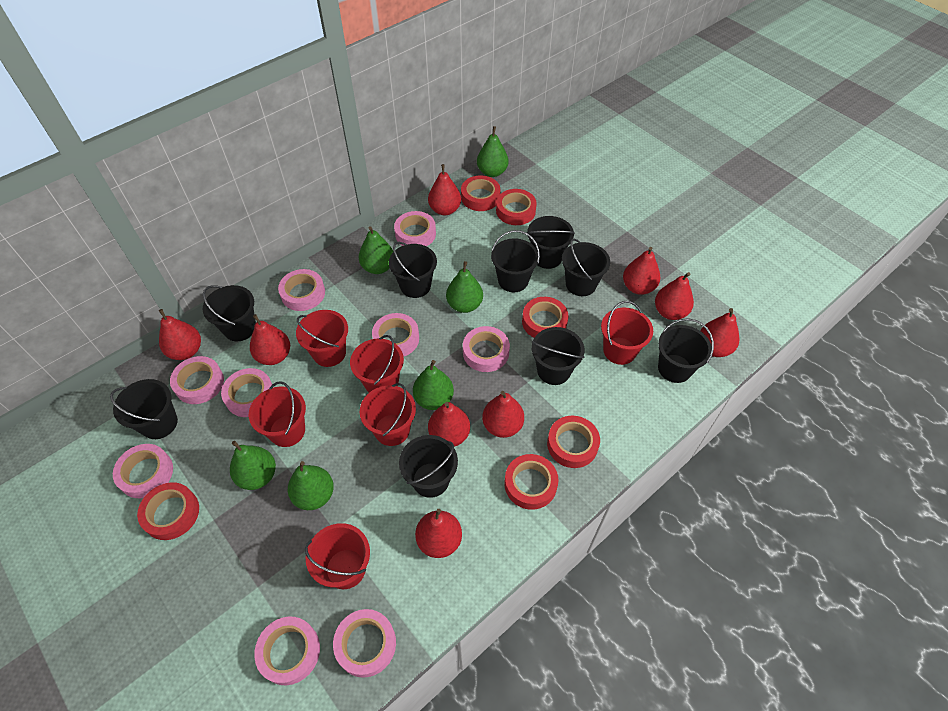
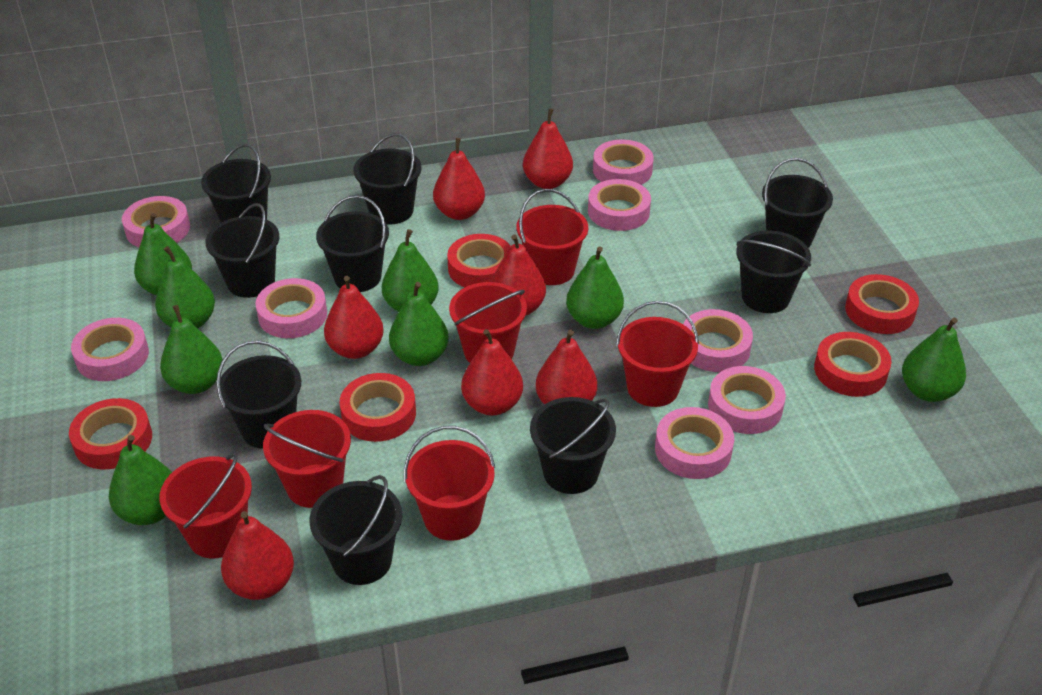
green pear: [230,441,276,490] [288,461,334,510] [359,226,394,274] [413,360,454,410] [446,261,483,313] [477,126,509,177] = 6 -> [109,435,172,525] [134,213,192,295] [155,246,215,329] [160,305,223,394] [382,229,439,312] [389,282,449,366] [566,246,624,329] [902,318,966,402] = 8
pink tape: [113,444,173,498] [170,356,224,404] [221,368,274,417] [254,617,320,685] [278,269,325,311] [333,609,396,678] [372,313,419,357] [394,211,436,246] [463,326,510,372] = 9 -> [71,318,149,381] [122,196,190,247] [255,278,327,338] [588,179,651,231] [593,140,654,185] [655,407,734,479] [683,309,753,372] [708,366,786,434] = 8
red pear: [159,309,201,360] [250,314,290,365] [415,509,462,558] [428,164,461,216] [428,402,470,447] [482,391,524,438] [623,247,660,295] [655,272,694,320] [700,308,739,357] = 9 -> [221,511,294,600] [324,276,384,359] [433,138,485,220] [461,329,523,416] [491,234,546,316] [523,108,573,189] [536,330,597,404] = 7
red tape: [137,482,199,540] [461,175,500,211] [496,189,537,225] [504,454,559,510] [522,297,569,338] [547,416,600,468] = 6 -> [69,398,152,469] [339,373,416,442] [447,234,511,287] [814,332,892,397] [845,274,919,334] = 5

